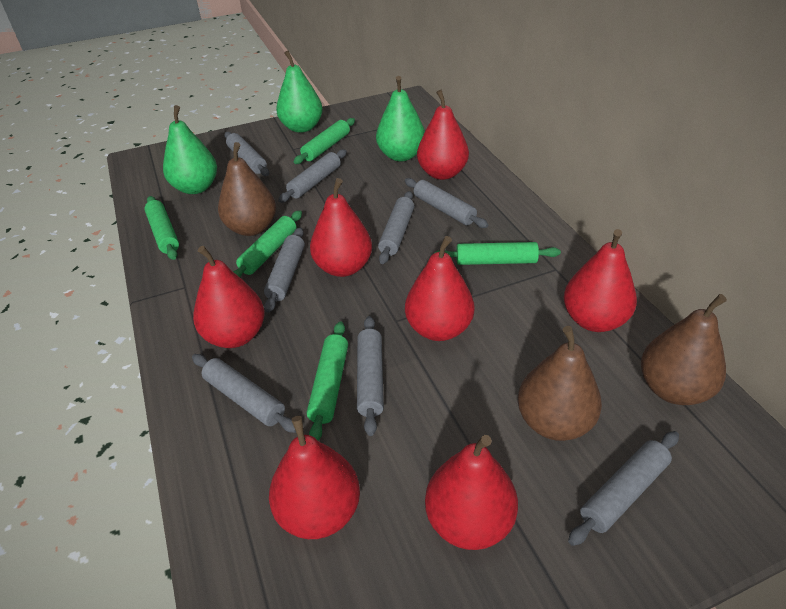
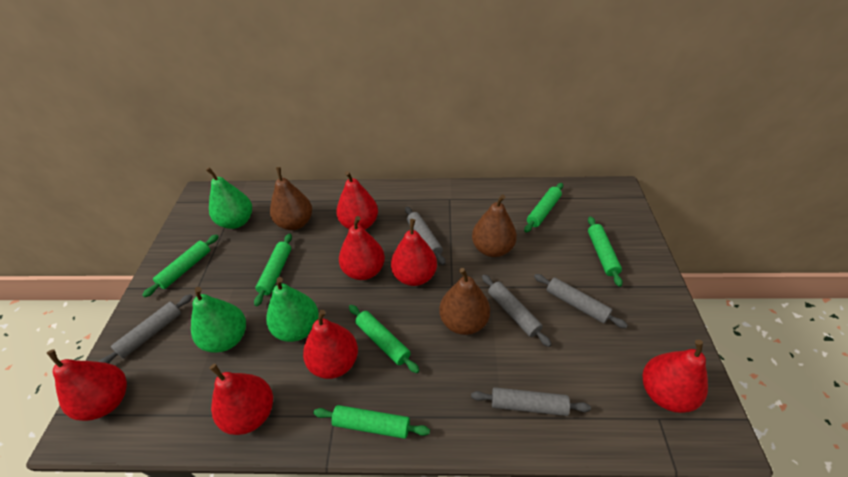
green rolling pin: [144,196,179,260] [233,210,302,277] [293,118,355,164] [307,321,348,440] [434,242,561,265] = 5 -> [142,234,219,297] [254,233,292,306] [313,405,430,439] [349,305,419,373] [524,183,563,233] [588,216,623,287] = 6
grey rolling pin: [192,354,296,433] [225,132,269,176] [264,227,305,312] [278,150,347,203] [357,316,384,436] [378,191,414,264] [405,178,488,228] [568,431,679,546] = 8 -> [99,294,193,363] [405,207,446,265] [471,387,591,416] [482,274,552,347] [534,274,628,328] = 5

